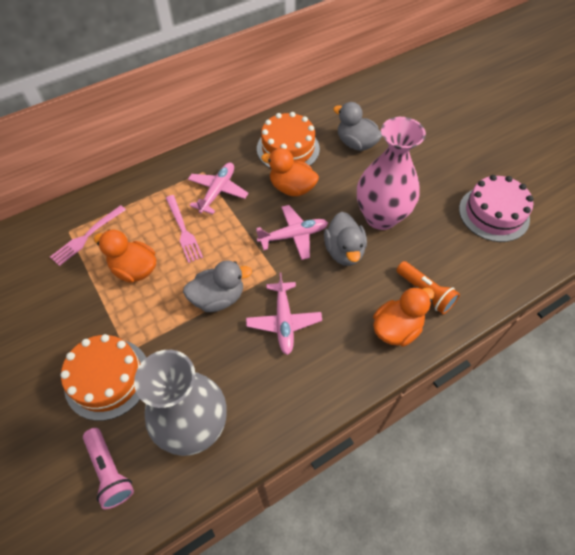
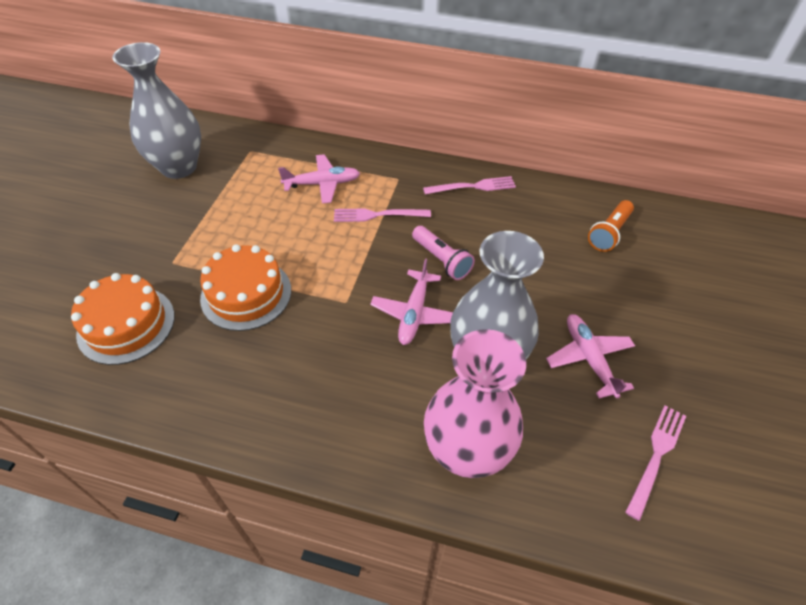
grey duck: [183,260,252,312] [324,212,367,266] [333,102,382,151] = 3 -> none = 0
grey vase: [134,350,227,456] = 1 -> [112,42,201,179] [450,231,544,359] = 2
orange duck: [94,230,156,283] [261,148,319,196] [373,287,434,347] = 3 -> none = 0
pink cake: [459,175,534,242] = 1 -> none = 0
pink fork: [50,205,126,266] [166,195,203,263] = 2 -> [334,208,431,222] [423,176,516,194] [625,406,686,521] = 3

